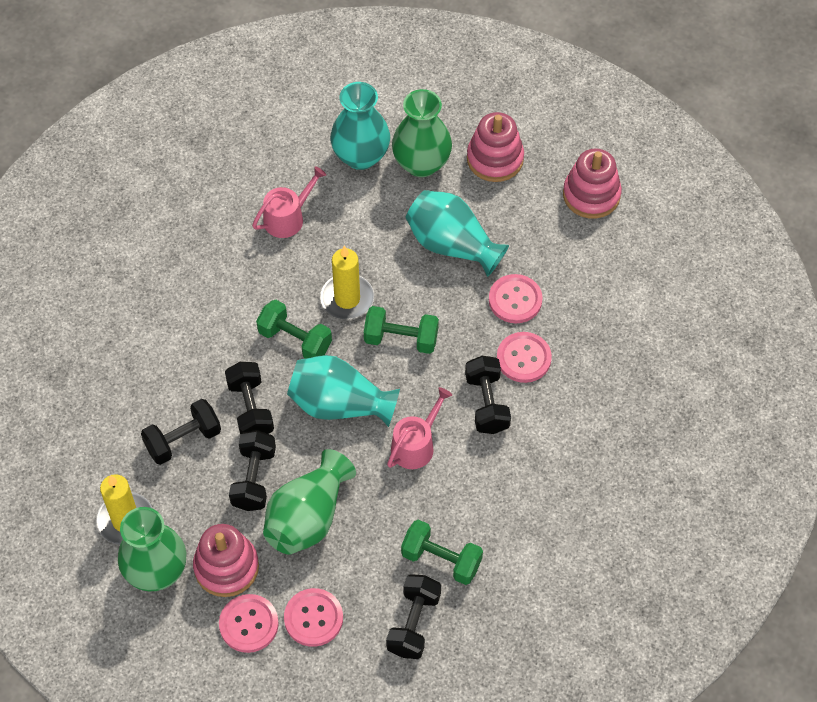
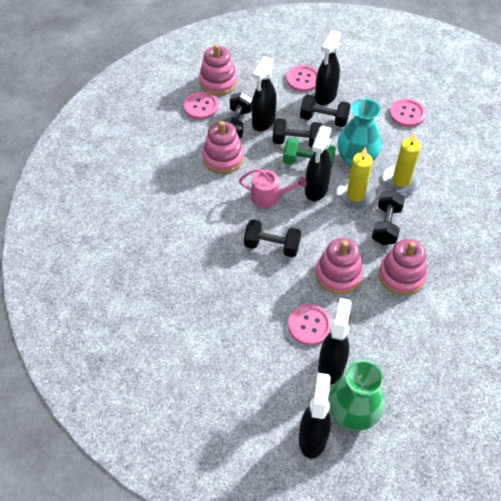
black spray bottle: none = 0 -> [252,56,276,131] [299,373,331,459] [305,126,331,201] [315,30,341,105] [318,298,352,385] = 5
green dumbbell: [256,300,332,359] [364,306,439,354] [401,519,483,585] = 3 -> [283,138,336,169] = 1
green vase: [118,507,186,591] [263,449,356,555] [392,89,452,177] = 3 -> [328,360,385,431] = 1
pink stacking toy: [193,524,259,597] [467,112,524,182] [563,148,622,219] = 3 -> [199,44,238,96] [202,121,244,174] [316,238,363,294] [379,239,427,295] = 4
pink watering can: [252,166,326,238] [387,387,452,469] = 2 -> [239,169,307,208] = 1
turquoise vase: [287,355,400,427] [330,82,390,170] [406,190,509,277] = 3 -> [337,98,382,167] = 1

